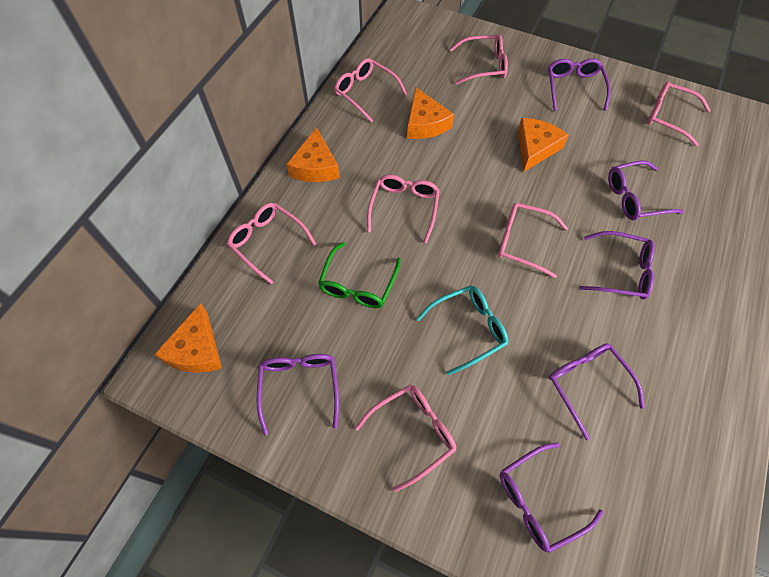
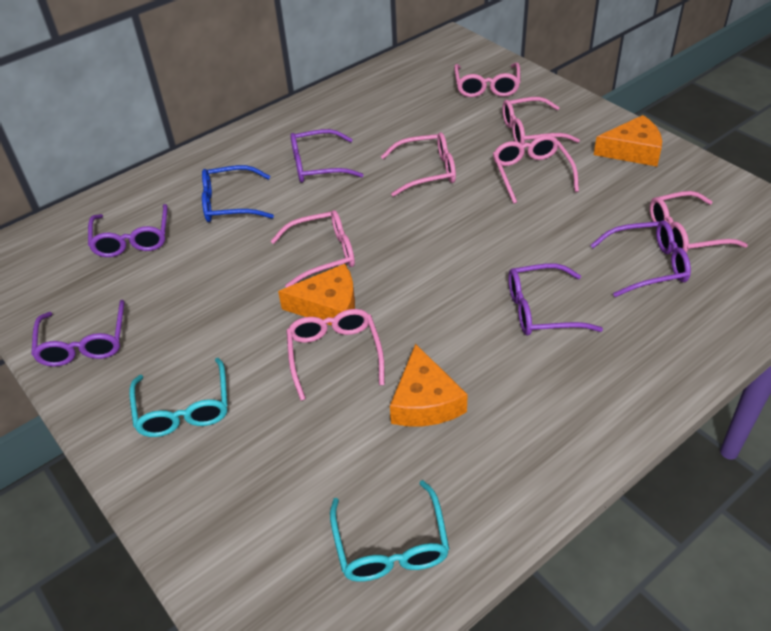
blue glasses: none = 0 -> [202,165,274,222] = 1
green glasses: [318,242,401,309] = 1 -> none = 0
orange cheese: [154,303,222,373] [286,127,340,182] [407,88,454,139] [517,118,569,172] = 4 -> [278,264,355,325] [390,344,468,426] [594,115,662,167] = 3
purple glasses: [257,354,339,435] [500,443,603,553] [548,58,611,111] [548,344,645,440] [579,231,655,300] [608,160,684,220] = 6 -> [31,300,125,367] [88,204,168,257] [290,129,364,183] [508,263,603,336] [590,220,691,297] = 5
turquoise glasses: [416,285,508,375] = 1 -> [129,358,227,437] [330,480,449,582] = 2

